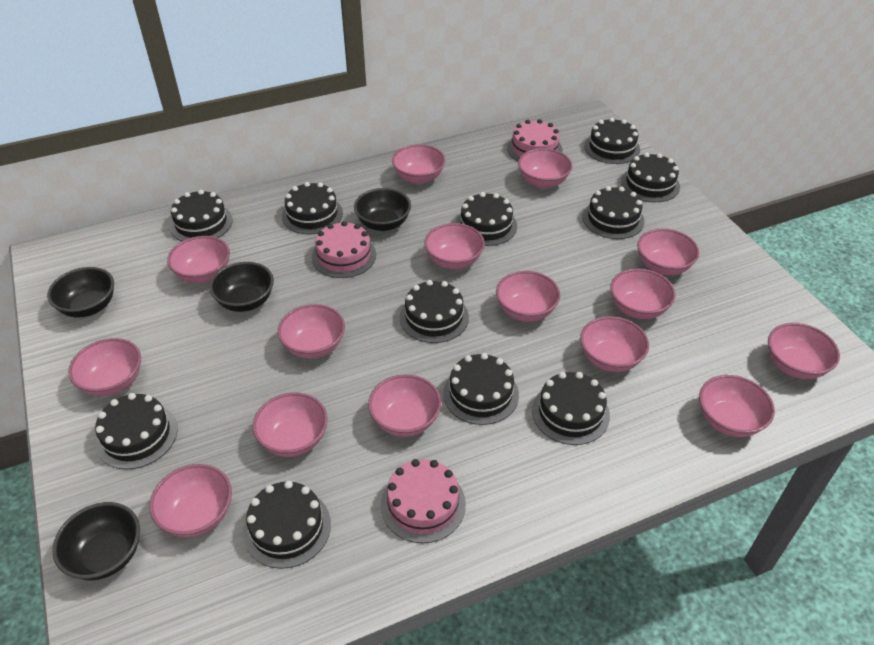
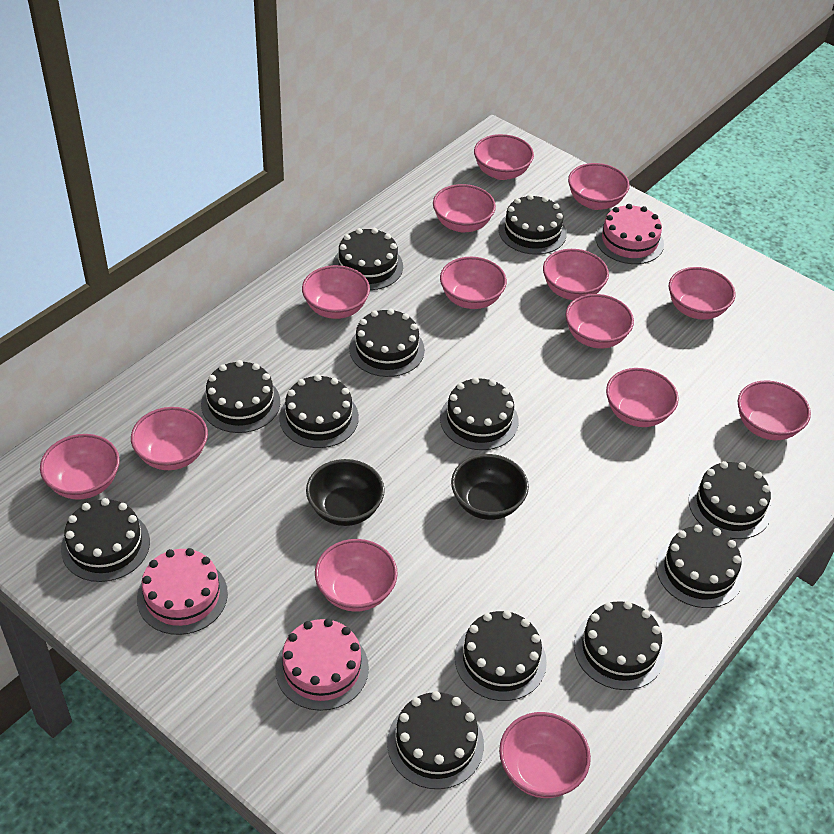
black bowl: [47,267,114,318] [52,502,140,580] [209,262,274,312] [354,188,411,231] = 4 -> [306,459,385,526] [451,454,529,520] = 2
black cake: [95,393,178,469] [170,190,233,241] [243,481,331,569] [282,182,343,235] [400,280,469,343] [443,353,519,425] [456,192,517,246] [532,372,610,445] [583,186,644,239] [584,118,640,164] [621,153,680,202] = 11 -> [61,498,150,582] [201,360,280,433] [279,374,359,448] [333,228,403,290] [349,308,425,377] [387,691,484,789] [440,377,519,450] [455,610,547,701] [499,194,567,255] [574,601,665,690] [656,525,743,608] [689,461,772,539] = 12
pink bowl: [68,338,141,396] [149,464,232,537] [167,236,230,283] [253,392,328,457] [278,304,345,359] [368,374,441,437] [392,144,446,184] [424,223,485,269] [496,271,560,322] [518,148,572,189] [580,316,649,372] [610,269,675,319] [637,229,699,275] [699,375,775,437] [768,323,840,379] = 15 -> [40,434,120,500] [131,407,208,470] [302,265,370,319] [315,539,398,612] [433,184,496,232] [440,257,507,309] [474,134,534,180] [499,712,591,798] [543,249,609,300] [565,294,634,348] [568,163,630,210] [606,368,679,427] [669,267,736,320] [738,381,811,440] = 14

